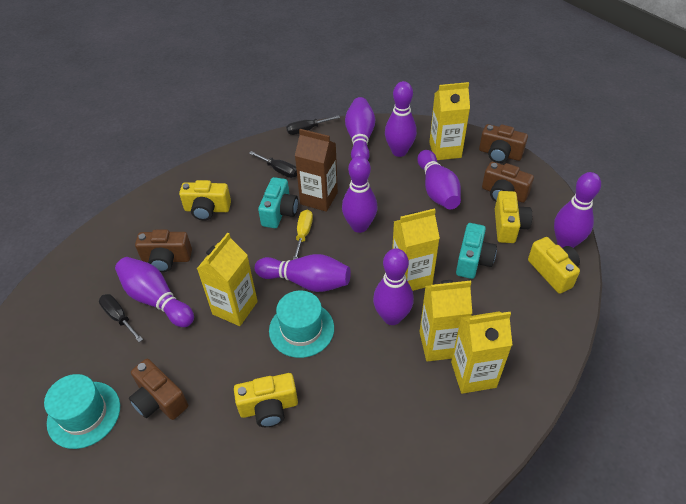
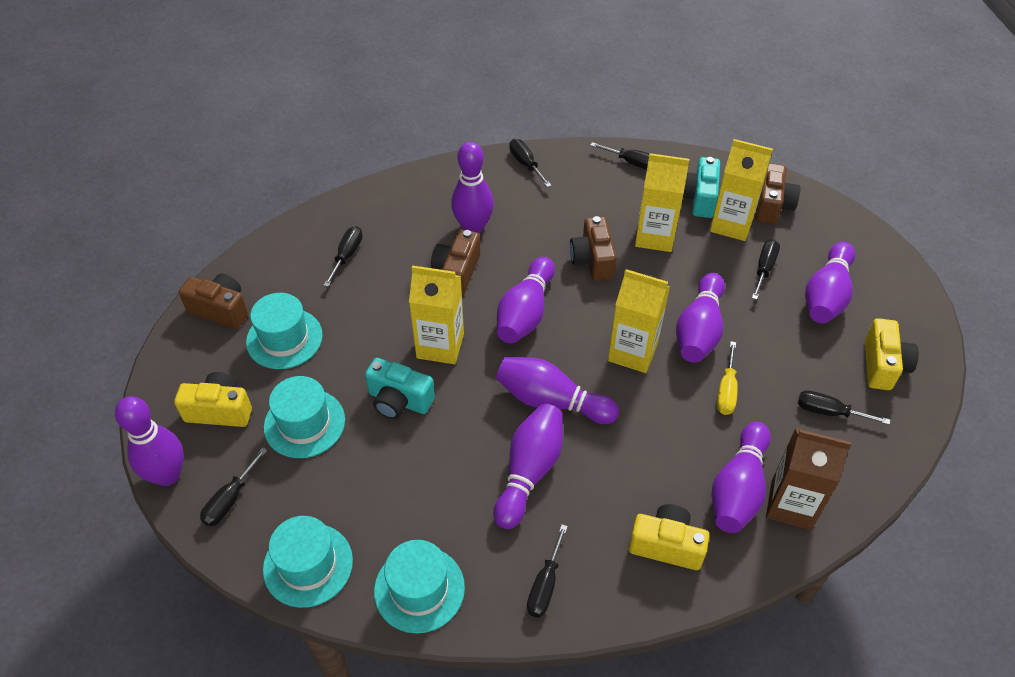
black screwdriver: [99,294,143,342] [249,151,297,178] [286,115,340,135] = 3 -> [200,448,267,527] [323,226,363,287] [509,139,552,187] [527,524,568,618] [590,142,650,170] [752,240,780,300] [798,390,890,425] = 7
turquoise hat: [44,374,120,449] [269,291,334,358] = 2 -> [246,293,323,369] [263,516,353,608] [264,376,345,458] [374,540,465,634] = 4
yellow camera: [179,180,231,221] [234,373,298,427] [495,191,532,243] [528,237,580,294] = 4 -> [174,372,252,427] [629,504,709,570] [865,318,919,390] = 3
yellow carton: [197,233,258,326] [392,208,440,291] [419,280,472,362] [429,82,470,160] [451,312,512,394] = 5 -> [409,265,464,364] [608,269,670,373] [635,153,690,252] [710,139,773,241] = 4

